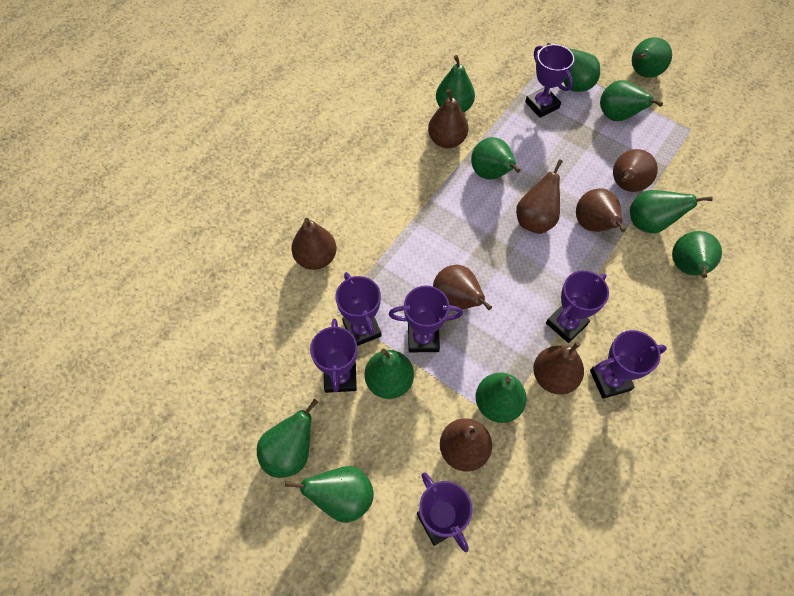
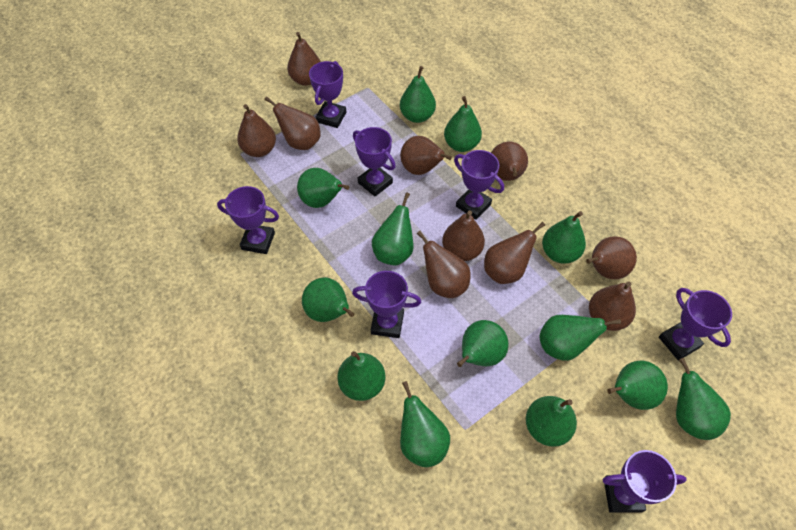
brown pear: [291,218,336,270] [428,89,468,148] [433,265,492,310] [440,418,492,472] [516,159,563,234] [533,341,584,394] [576,188,626,232] [613,149,658,192] = 8 -> [237,104,276,157] [264,96,321,150] [287,32,321,86] [400,136,452,175] [417,231,471,298] [442,210,485,261] [484,222,545,284] [491,142,528,181] [586,236,637,279] [589,281,636,331] = 10
green pear: [257,399,319,478] [285,466,374,523] [365,349,414,399] [436,55,475,113] [471,137,520,180] [476,373,527,423] [547,43,600,92] [600,80,663,121] [630,190,713,233] [632,37,672,78] [672,231,722,278] = 11 -> [297,168,349,208] [302,277,354,322] [337,351,385,401] [372,193,414,265] [400,66,436,123] [400,381,450,467] [444,96,482,152] [457,320,508,367] [526,396,577,447] [540,315,621,361] [542,211,586,264] [607,361,668,410] [676,358,731,440] = 13

